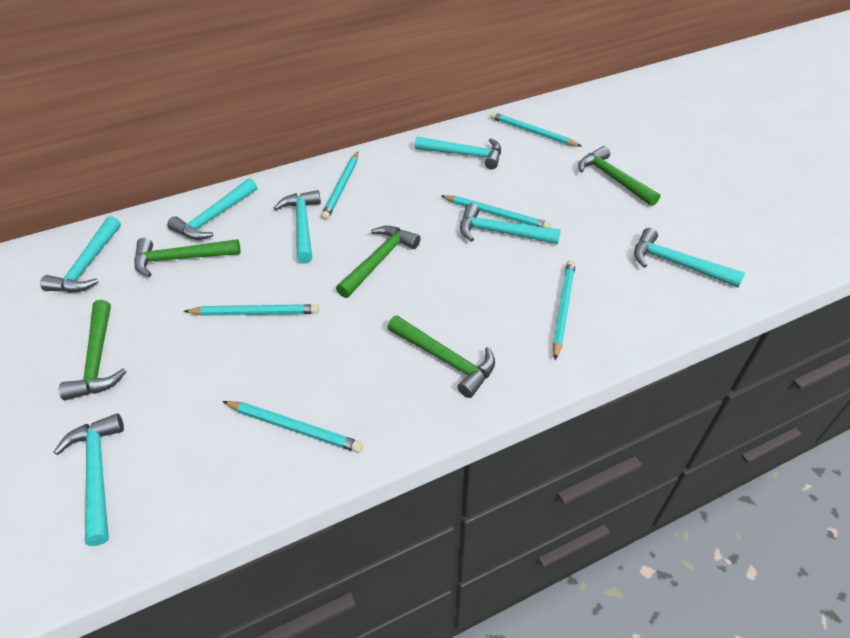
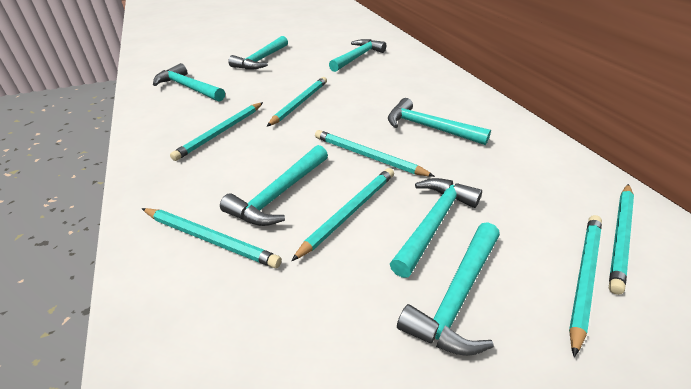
green hammer: [59,300,126,400] [134,238,241,277] [336,226,420,298] [387,315,495,398] [578,146,660,206] = 5 -> none = 0
turquoise pencil: [184,304,319,316] [222,401,363,453] [321,152,358,220] [441,195,551,228] [490,112,581,147] [553,260,576,360] = 6 -> [142,208,282,268] [170,102,263,161] [267,77,327,127] [291,168,394,261] [315,130,435,177] [569,215,602,357] [609,184,634,295] = 7

